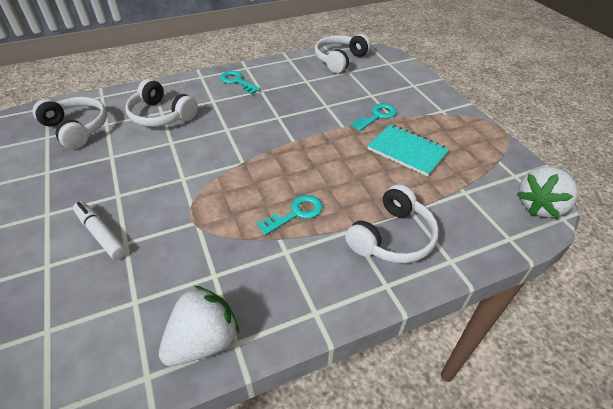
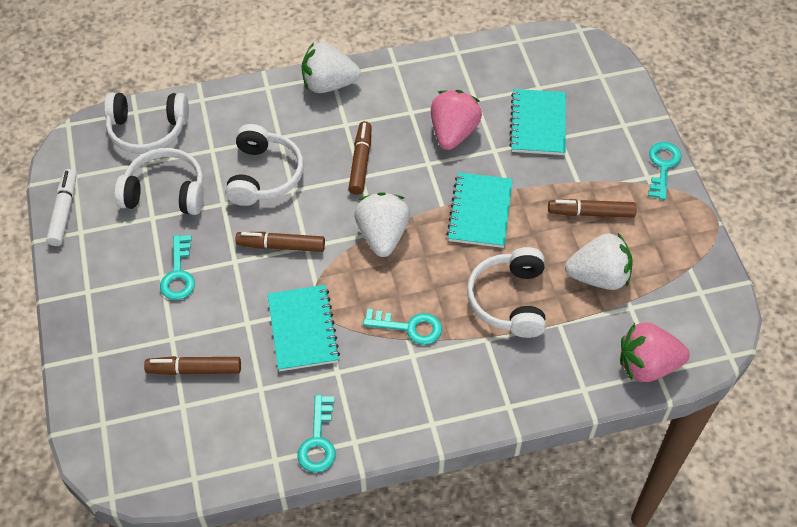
brown marker: none = 0 -> [144,356,241,375] [235,232,325,252] [349,121,372,195] [548,199,637,218] = 4
pink strawberry: none = 0 -> [431,90,482,150] [620,322,690,382] = 2
turquoise key: [220,71,261,95] [256,195,323,235] [351,103,397,131] = 3 -> [160,235,195,300] [297,395,336,472] [363,309,442,345] [648,142,681,200] = 4
turquoise notebook: [368,124,449,177] = 1 -> [268,285,340,372] [446,172,513,248] [509,89,566,155] = 3
white strawberry: [159,286,240,366] [516,166,578,218] = 2 -> [302,42,361,93] [354,192,410,257] [565,233,633,290] = 3

